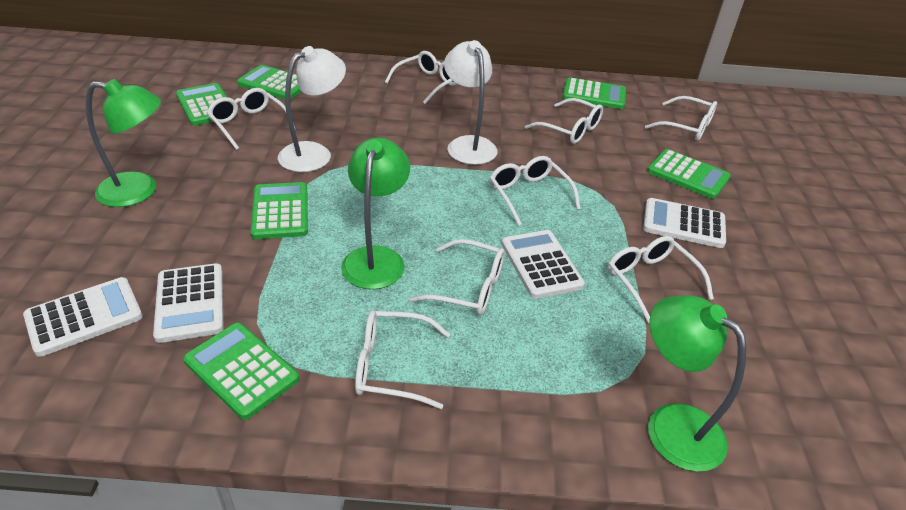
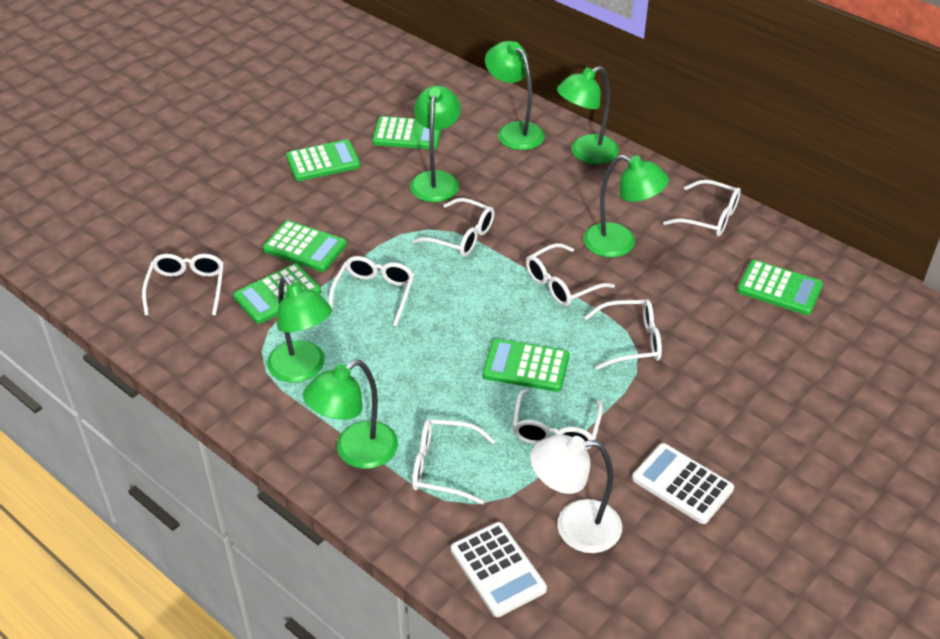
green lamp: [86,79,161,207] [341,138,410,289] [648,295,747,472] = 3 -> [267,276,332,383] [303,360,398,469] [410,86,461,202] [485,41,545,150] [557,66,619,164] [583,155,669,257] = 6
white calculator: [23,277,143,357] [153,263,224,343] [502,230,585,299] [643,198,726,248] = 4 -> [451,522,547,617] [632,443,734,524] = 2
white lamp: [278,46,346,172] [444,40,497,165] = 2 -> [530,435,622,553] = 1

